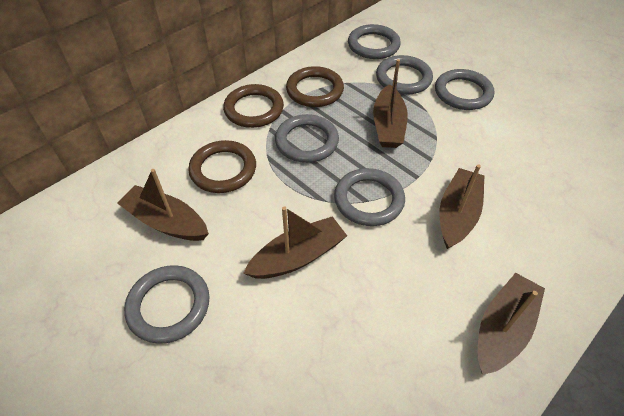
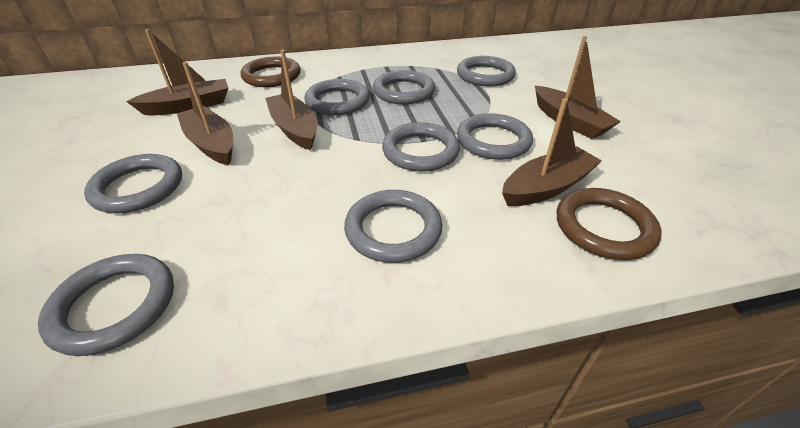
brown ring: [188,140,256,193] [223,84,284,128] [286,66,344,107] = 3 -> [240,57,300,87] [557,188,661,260] = 2
grey ring: [124,265,210,344] [275,114,339,163] [334,168,405,226] [348,24,401,59] [376,55,433,95] [435,69,494,110] = 6 -> [38,254,174,356] [84,154,182,213] [304,79,370,115] [344,190,443,263] [373,70,435,104] [382,122,460,172] [457,56,516,86] [457,113,533,160] = 8

